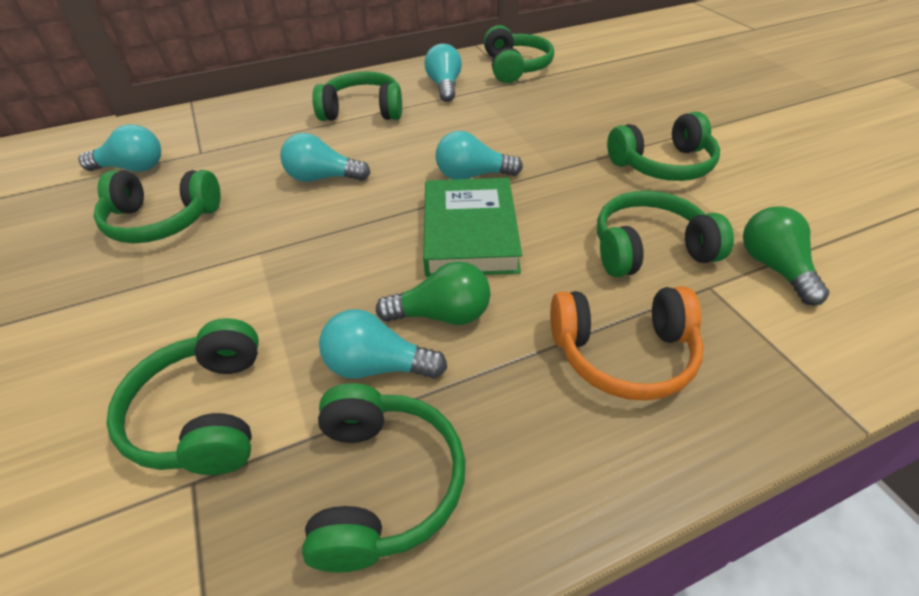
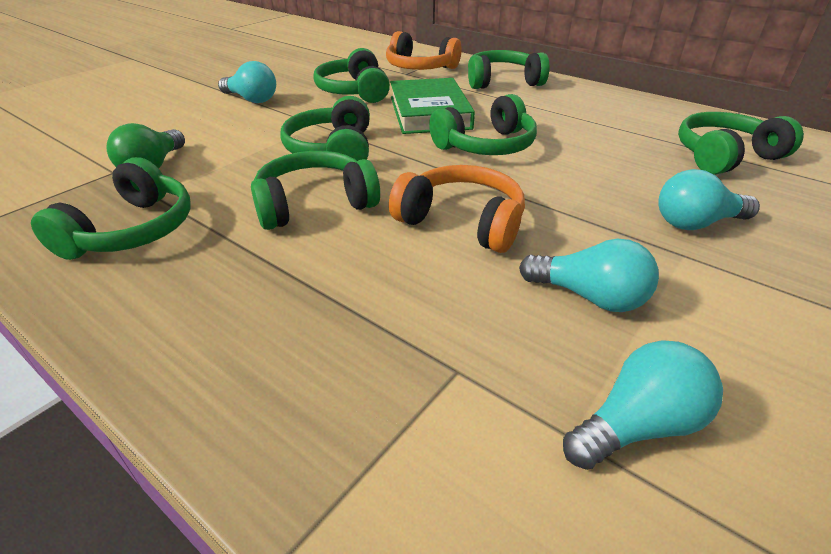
green light bulb: [376,261,491,325] [743,206,829,306] = 2 -> [106,123,185,169] = 1
orange headphones: [550,286,704,401] = 1 -> [386,31,462,70] [389,165,525,253] = 2
turquoise light bulb: [79,124,161,172] [280,133,370,182] [319,309,447,379] [425,44,462,102] [436,131,523,180] = 5 -> [218,61,276,103] [519,239,659,312] [563,340,723,470] [658,169,760,230] = 4

